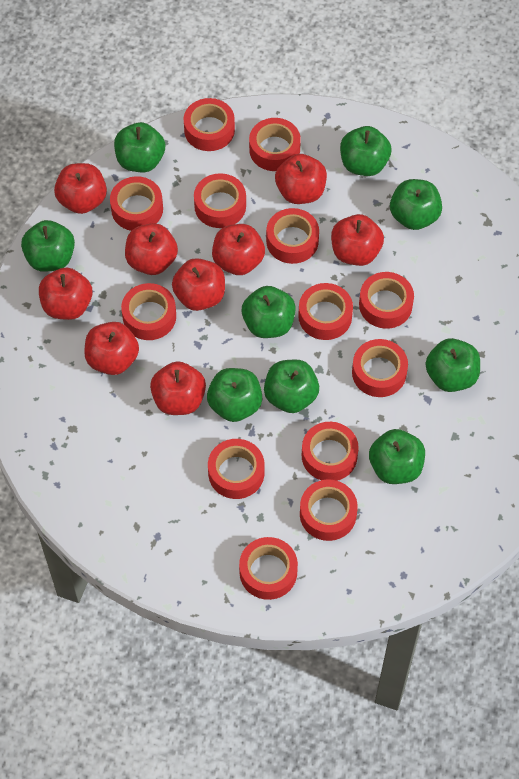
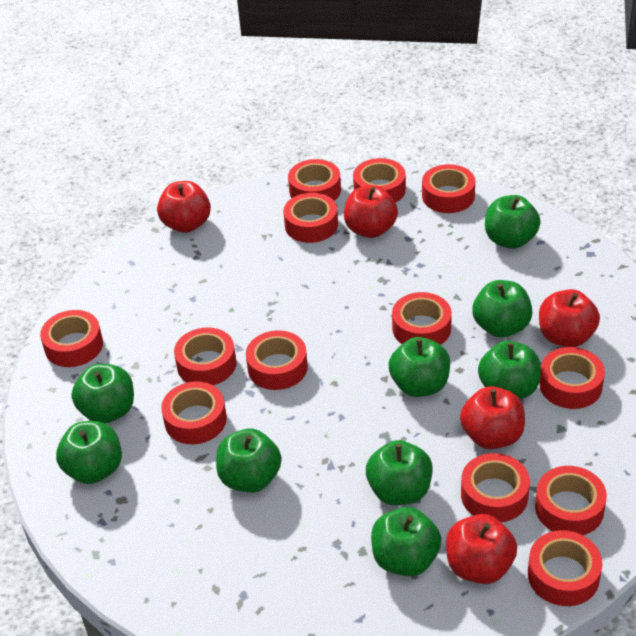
red apple: [39,268,92,320] [54,163,107,214] [84,322,139,375] [125,223,178,275] [150,361,206,415] [172,258,225,311] [212,224,265,275] [275,154,327,204] [331,214,384,266] = 9 -> [157,181,211,233] [344,185,398,238] [446,514,517,584] [460,386,525,449] [539,289,600,347] = 5

